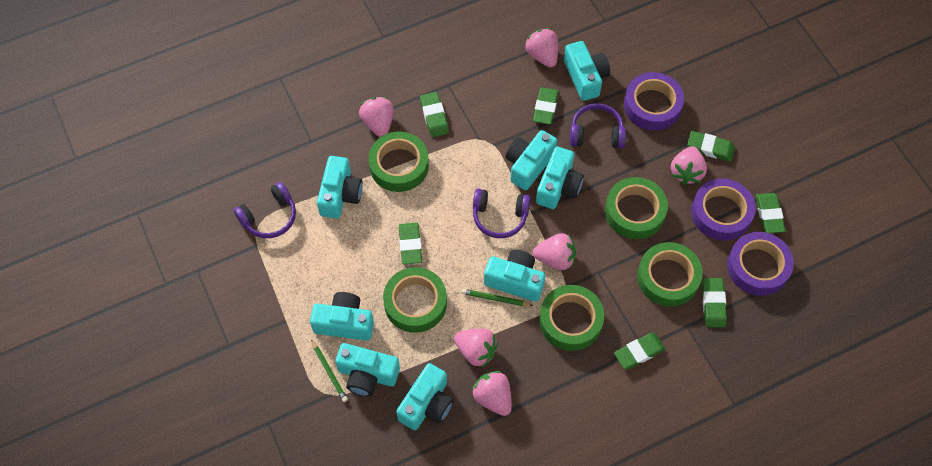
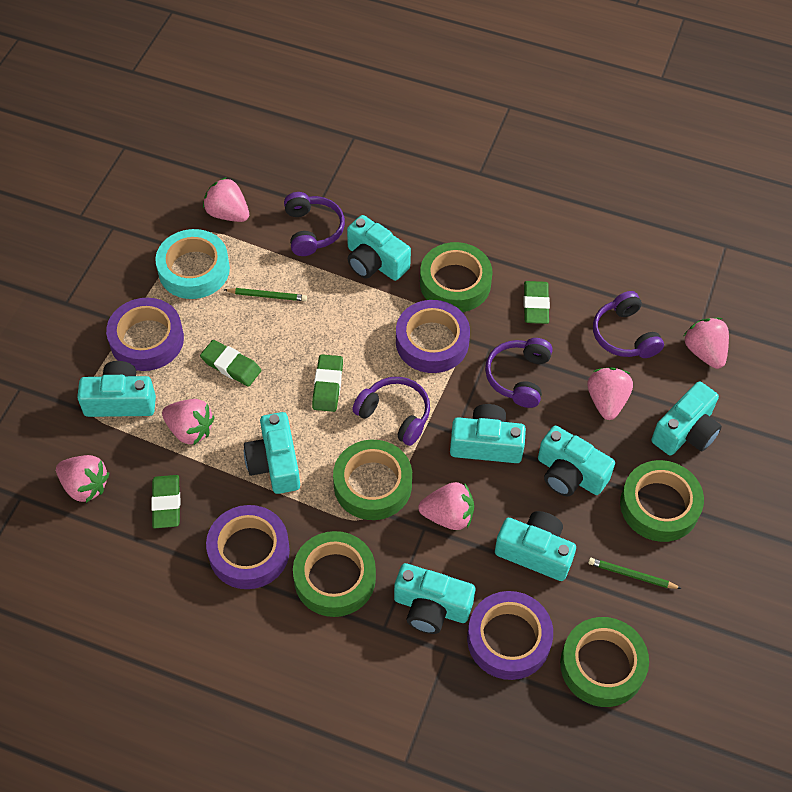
green eraser: [399,223,422,264] [420,92,449,137] [533,87,559,125] [614,333,665,369] [687,131,735,161] [702,278,727,327] [756,193,786,233] = 7 -> [151,475,180,528] [200,340,261,387] [312,354,343,412] [524,281,550,324] = 4
purple headphones: [234,182,296,238] [473,189,530,238] [570,103,626,148] = 3 -> [284,192,345,256] [352,377,430,446] [485,338,553,408] [593,291,664,358] = 4
purple tape: [624,72,684,130] [691,179,756,241] [727,232,794,296] = 3 -> [106,298,184,371] [206,505,290,589] [396,300,470,373] [467,591,553,680] = 4
turquoise tape: none = 0 -> [155,229,230,299] = 1

